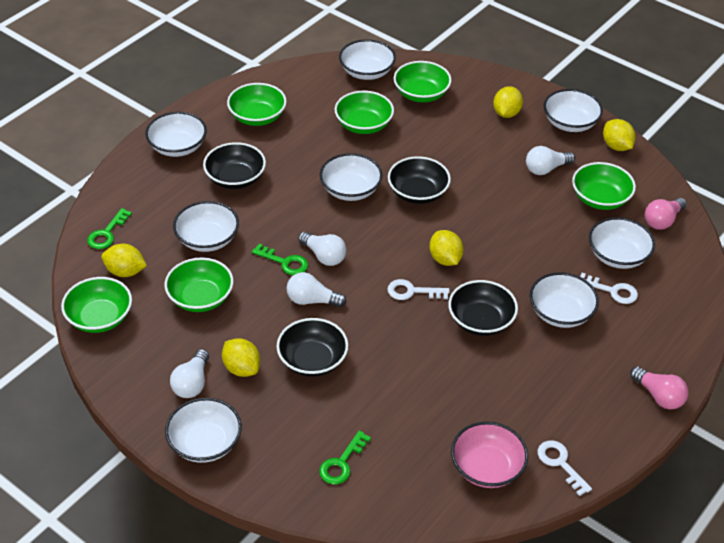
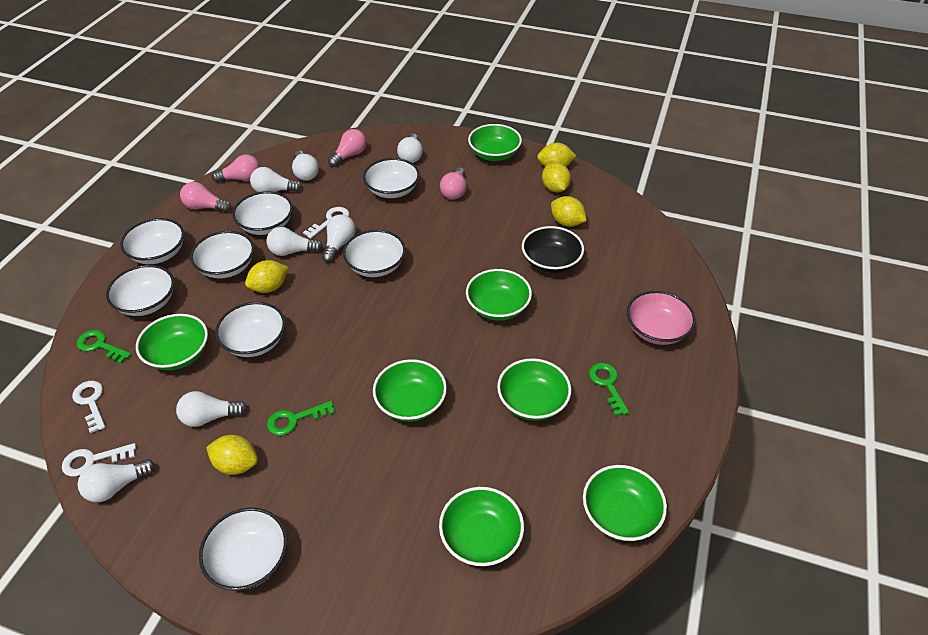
black bowl: [203,142,266,189] [276,318,348,377] [388,156,451,204] [448,280,518,336] = 4 -> [522,226,584,273] = 1
green bowl: [61,277,132,333] [164,257,234,312] [227,83,287,126] [335,91,394,134] [394,61,452,102] [572,162,636,210] = 6 -> [136,314,208,370] [373,359,447,422] [439,487,524,566] [466,269,532,321] [468,124,522,161] [497,358,571,421] [583,465,667,541] = 7
pink light bulb: [630,366,688,409] [645,198,687,230] = 2 -> [180,182,231,212] [212,154,260,182] [328,129,366,167] [440,167,467,199] = 4
white light bulb: [170,349,209,398] [287,272,347,307] [298,231,346,266] [526,146,575,175] = 4 -> [78,459,155,502] [176,391,247,427] [250,167,302,192] [267,227,323,256] [292,151,319,181] [322,215,356,262] [397,133,423,163] = 7

